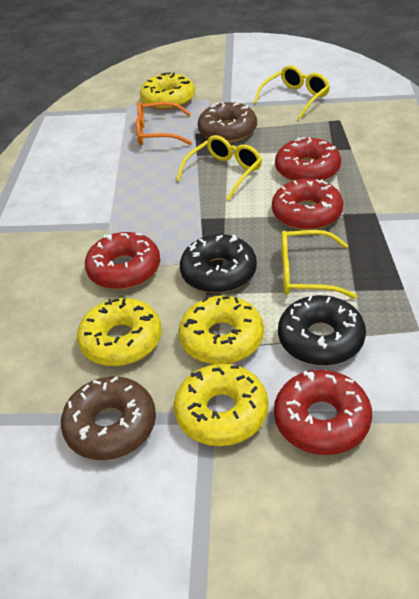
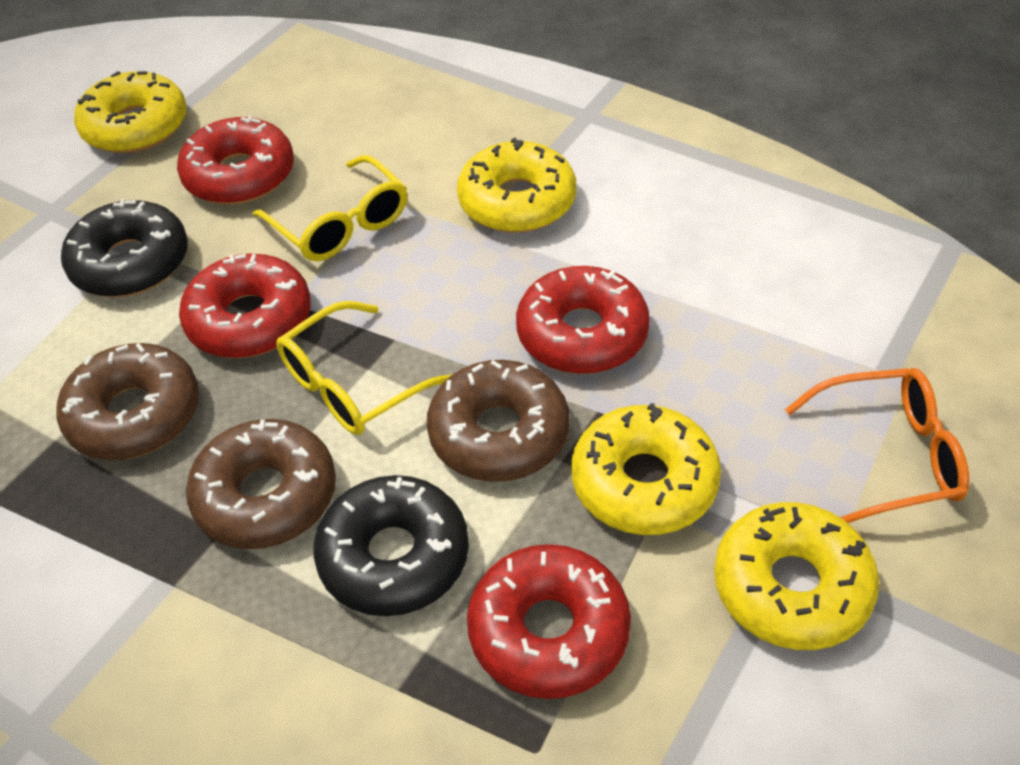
brown donut: [61,376,156,460] [198,102,257,143] = 2 -> [57,343,199,460] [186,419,336,549] [427,360,570,482] = 3
yellow glasses: [176,135,262,200] [254,65,330,119] [281,230,357,299] = 3 -> [253,155,407,261] [276,301,453,435] = 2

